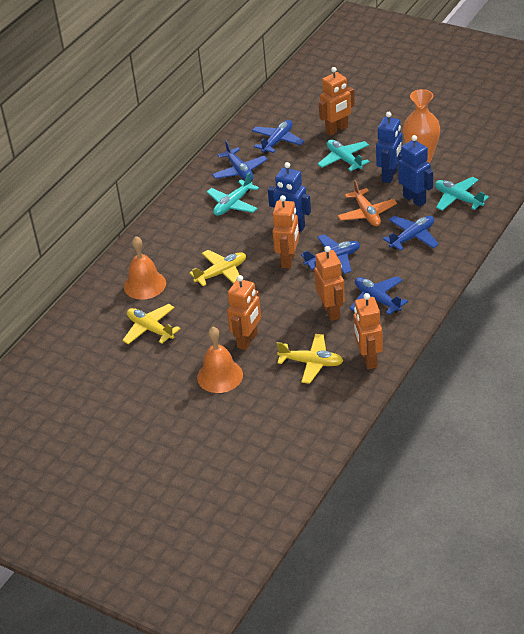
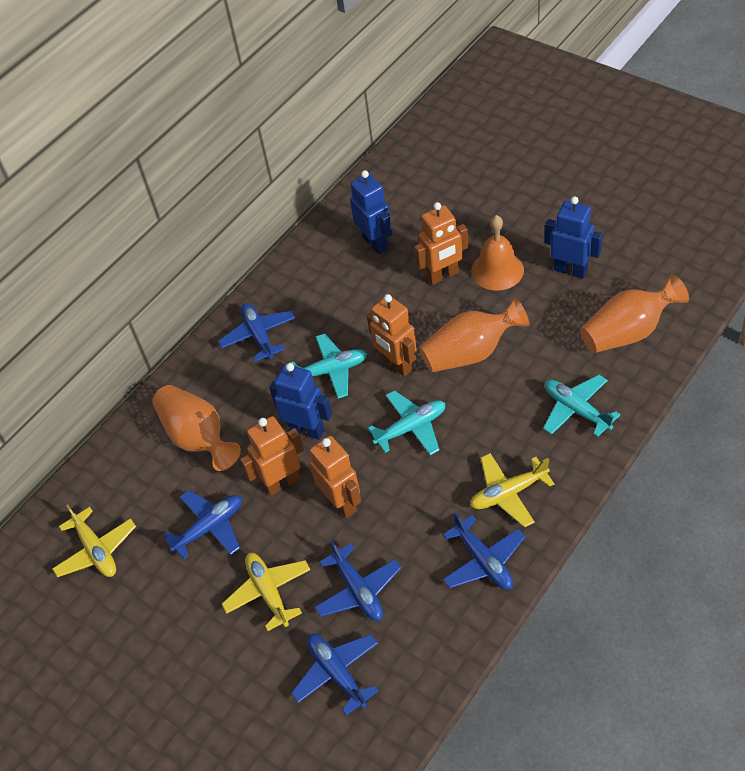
orange bell: [124,236,166,300] [197,327,243,393] = 2 -> [471,215,524,291] = 1
orange plane: [337,180,397,226] = 1 -> none = 0
orange robot: [227,275,261,350] [272,195,299,269] [314,246,345,321] [319,67,355,136] [353,293,383,369] = 5 -> [240,416,304,496] [310,436,361,518] [367,294,417,377] [414,202,469,285] = 4
orange vase: [403,89,440,163] = 1 -> [152,385,241,471] [419,298,529,372] [580,275,689,353] = 3

